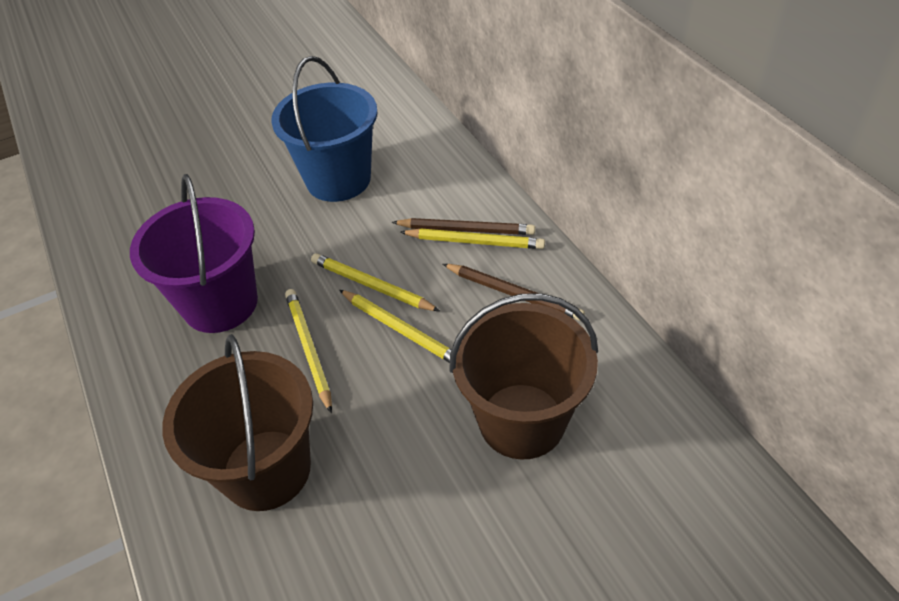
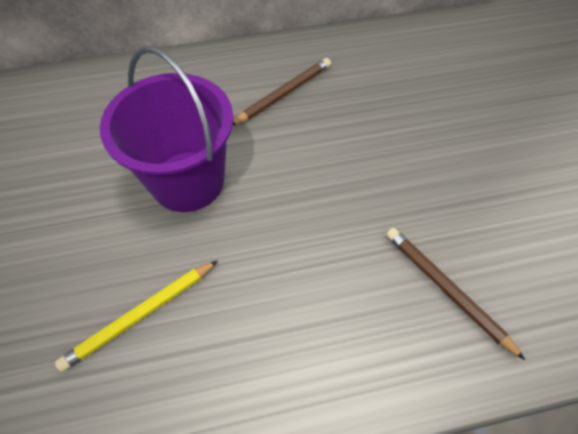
blue bucket: [271,56,377,202] = 1 -> none = 0
brown bucket: [162,334,313,511] [449,293,598,460] = 2 -> none = 0
yellow pencil: [285,289,332,413] [311,253,440,311] [339,290,452,363] [400,228,545,249] = 4 -> [55,260,218,372] = 1

